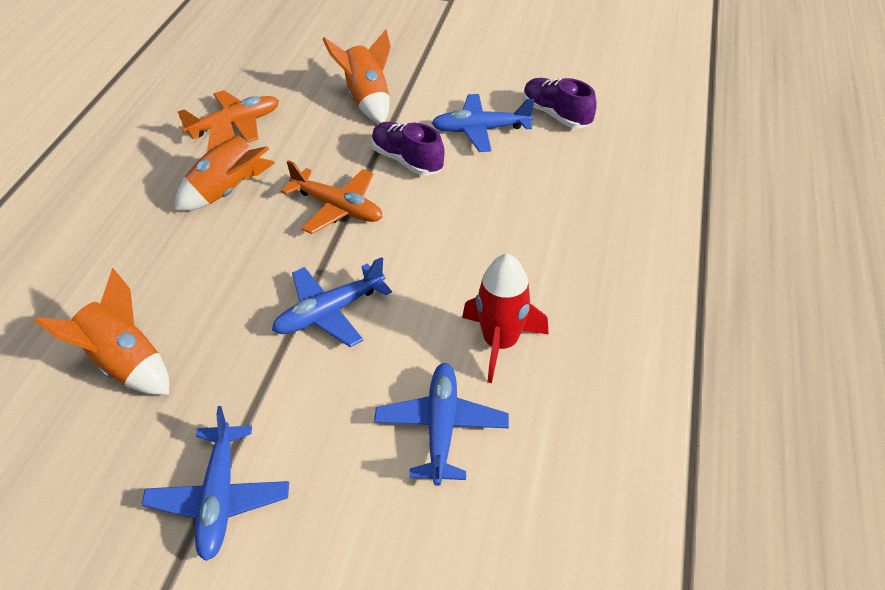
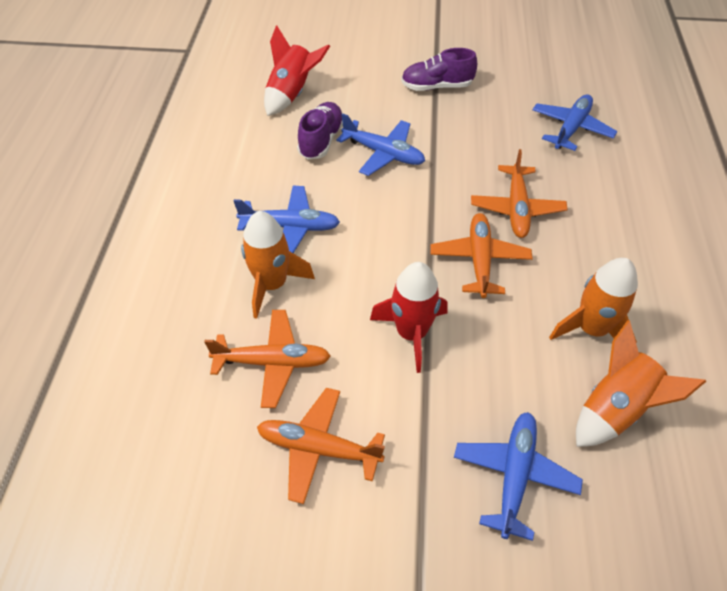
orange plane: [178,90,279,143] [281,160,383,234] = 2 -> [204,310,331,408] [257,388,385,504] [431,213,533,298] [471,149,568,238] = 4
red rocket: [462,254,549,383] = 1 -> [264,25,330,116] [370,262,447,373] = 2

